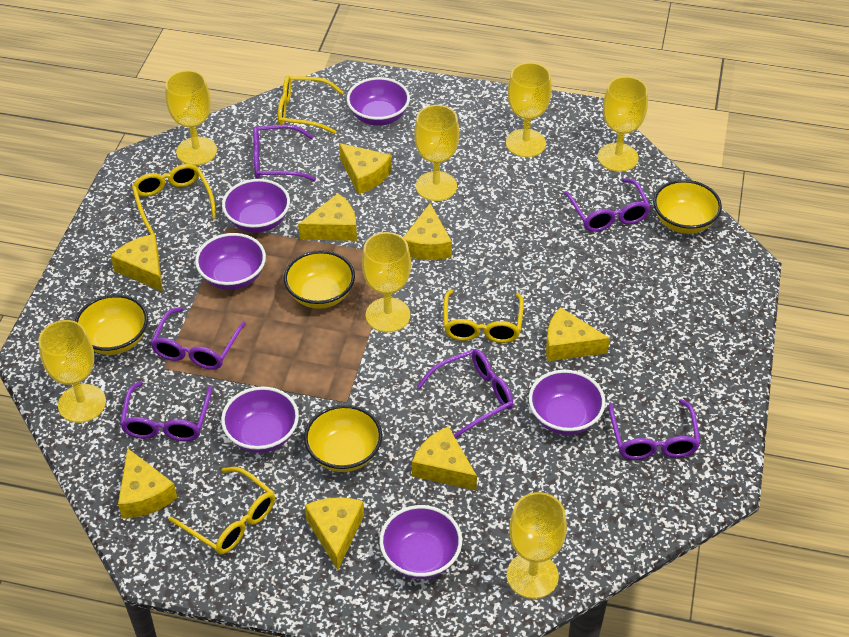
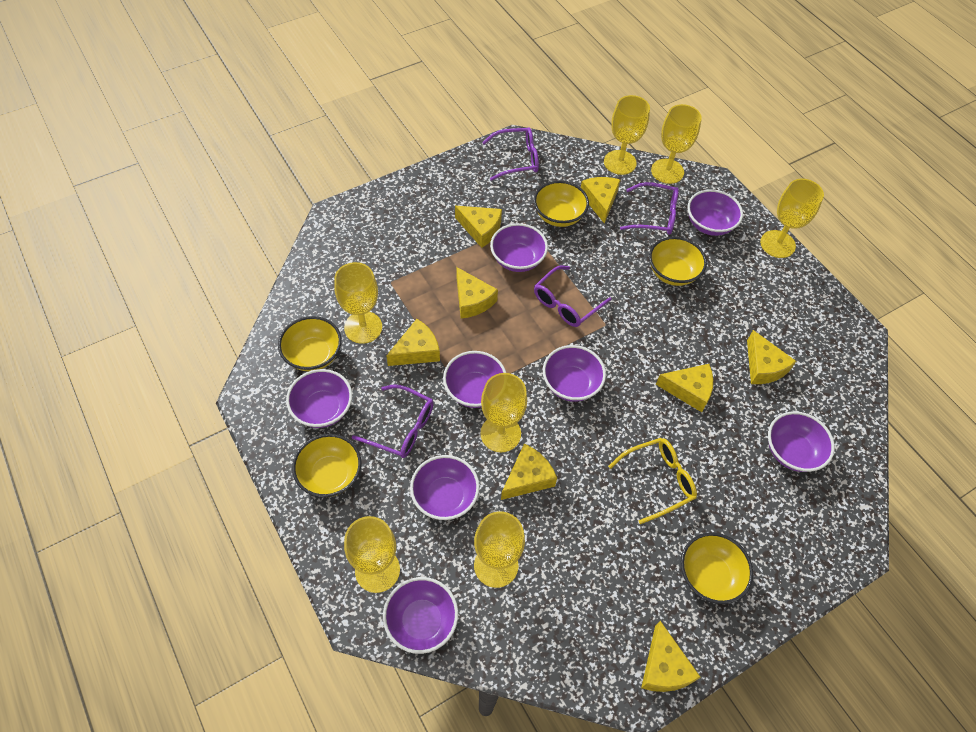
purple bowl: [195,233,266,290] [221,386,299,453] [222,179,290,233] [347,77,410,126] [379,505,462,579] [529,370,605,435] = 6 -> [286,369,352,428] [383,577,458,654] [410,455,479,520] [443,351,506,408] [490,223,548,272] [543,345,606,402] [687,189,743,236] [768,411,835,472] = 8
purple glasses: [120,381,212,441] [150,307,246,370] [253,124,316,181] [417,349,513,438] [564,179,651,232] [609,399,701,460] = 6 -> [352,385,434,458] [482,127,539,181] [534,266,611,327] [620,182,679,235] = 4
yellow bowl: [75,294,148,355] [284,250,355,309] [304,405,382,472] [653,180,722,234] = 4 -> [278,316,342,371] [292,434,362,497] [534,181,589,227] [649,237,707,286] [681,532,753,604] = 5
yellow glasses: [132,164,217,235] [169,467,275,554] [278,75,344,134] [444,289,524,343] = 4 -> [608,438,697,524] = 1

